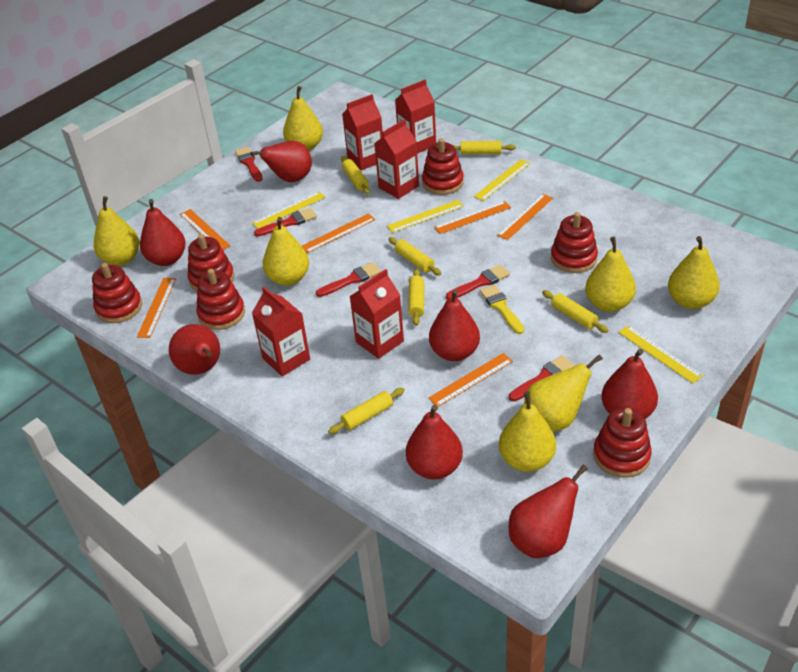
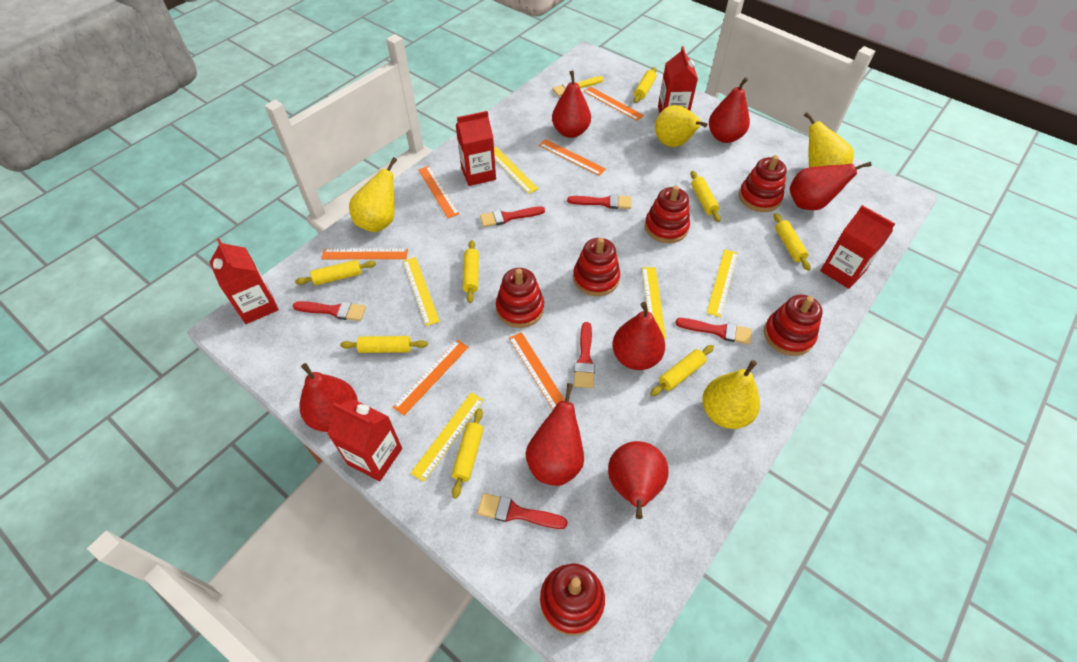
red brush: [235,147,263,182] [254,208,317,237] [316,262,381,297] [446,265,510,299] [509,355,575,401] = 5 -> [293,301,366,321] [477,493,568,529] [480,206,545,227] [567,194,631,209] [574,322,595,388] [675,318,752,344] = 6
yellow pear: [94,196,139,266] [263,217,309,286] [283,86,323,151] [499,391,556,472] [524,355,603,432] [585,237,636,312] [668,236,720,309] = 7 -> [349,157,397,232] [655,105,707,147] [702,360,760,429] [804,112,854,168] = 4
yellow rolling pin: [328,388,405,434] [341,156,370,194] [389,237,441,276] [408,269,424,326] [453,141,516,155] [542,290,608,333] = 6 -> [295,260,376,285] [340,336,428,353] [452,408,484,498] [463,240,479,303] [634,67,657,103] [650,345,714,396] [690,171,721,222] [774,213,811,271] = 8
yellow ruler: [252,191,325,229] [387,200,464,233] [474,159,531,201] [619,325,703,384] = 4 -> [403,257,440,326] [410,393,484,482] [494,147,539,194] [642,267,666,339] [707,249,738,317] = 5

